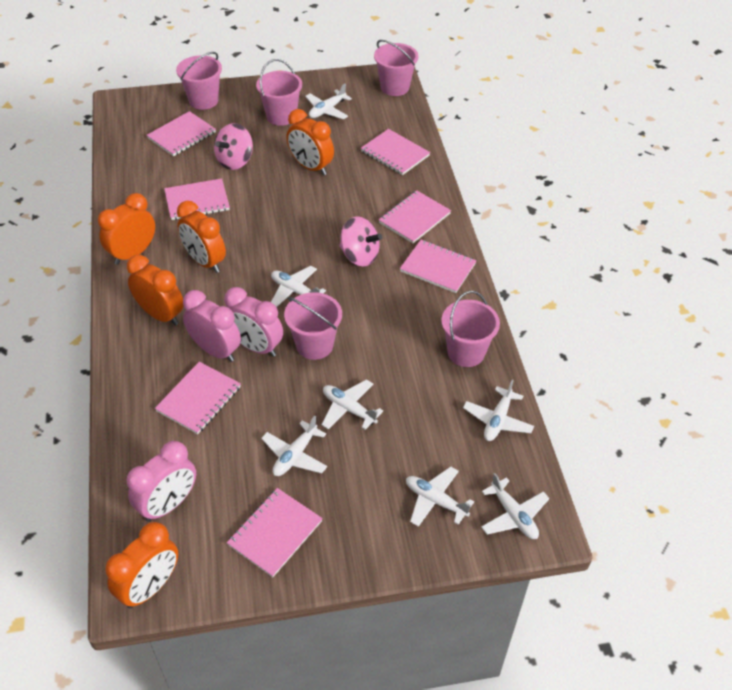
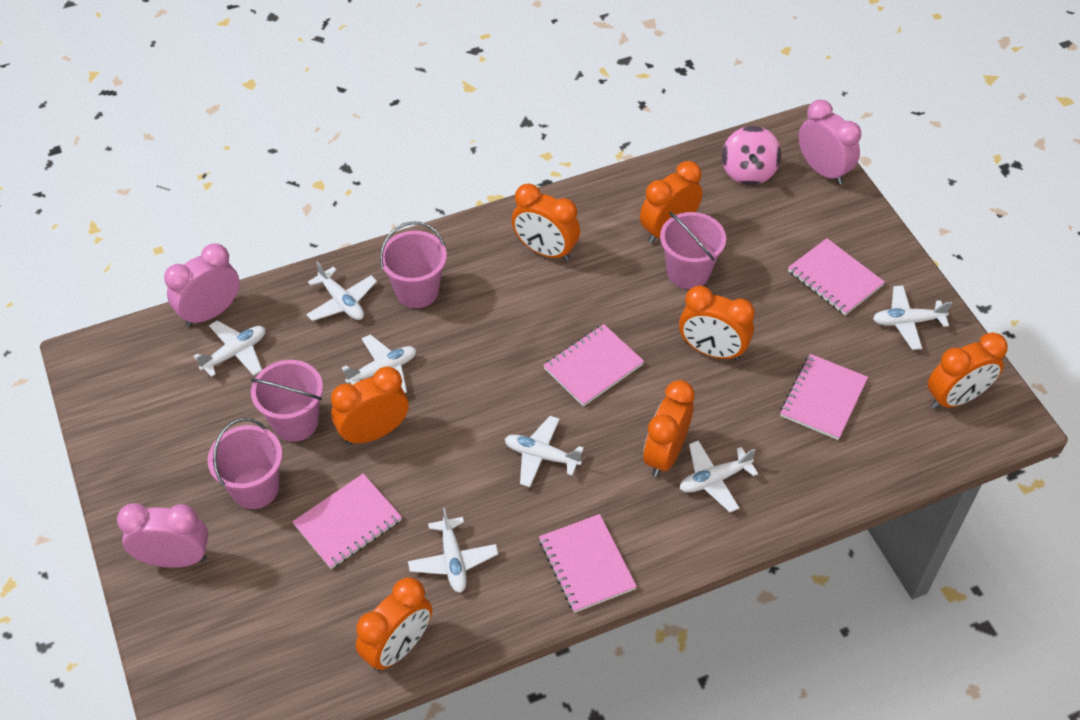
orange clock: [98,193,155,265] [105,522,179,608] [127,255,184,326] [177,201,226,273] [287,109,334,175] = 5 -> [331,366,409,445] [356,577,432,671] [512,184,580,261] [640,161,702,243] [643,380,695,477] [679,285,755,361] [928,332,1008,409] = 7
pink bucket: [176,52,222,110] [256,59,302,126] [284,292,342,360] [374,40,418,96] [441,291,500,367] = 5 -> [207,418,282,509] [250,360,323,442] [380,221,447,308] [660,212,726,289] = 4
pink notebook: [147,111,216,156] [155,362,241,434] [164,178,230,220] [227,488,323,577] [361,129,430,175] [379,190,451,243] [400,240,476,293] = 7 -> [292,474,402,569] [539,514,637,613] [543,324,644,407] [780,354,868,440] [788,238,885,315] = 5
pink spinning top: [214,123,253,170] [339,216,382,266] = 2 -> [722,126,781,185] = 1

